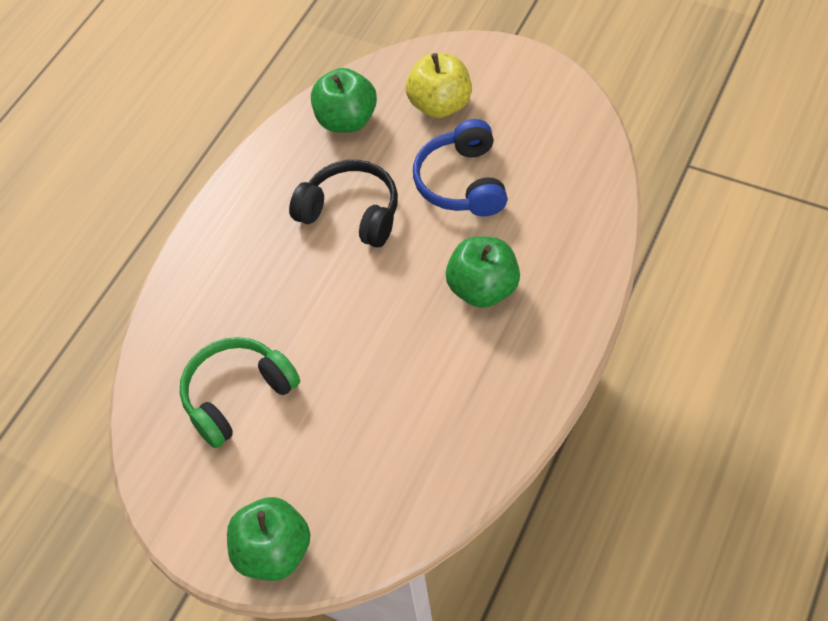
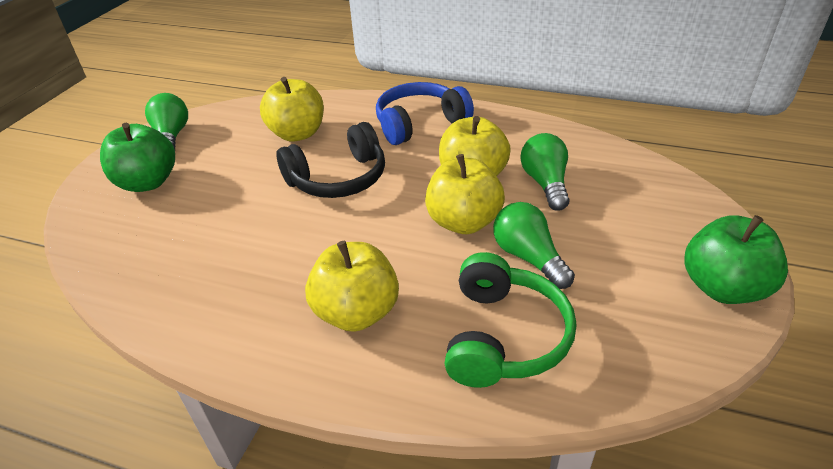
green apple: [227,497,311,581] [311,68,377,133] [446,236,520,308] = 3 -> [100,123,175,192] [684,215,788,304] = 2
green light bulb: none = 0 -> [145,93,188,149] [493,202,575,289] [521,133,569,211] = 3
yellow apple: [406,53,472,118] = 1 -> [260,77,324,142] [305,241,399,332] [425,154,505,234] [439,116,511,176] = 4

